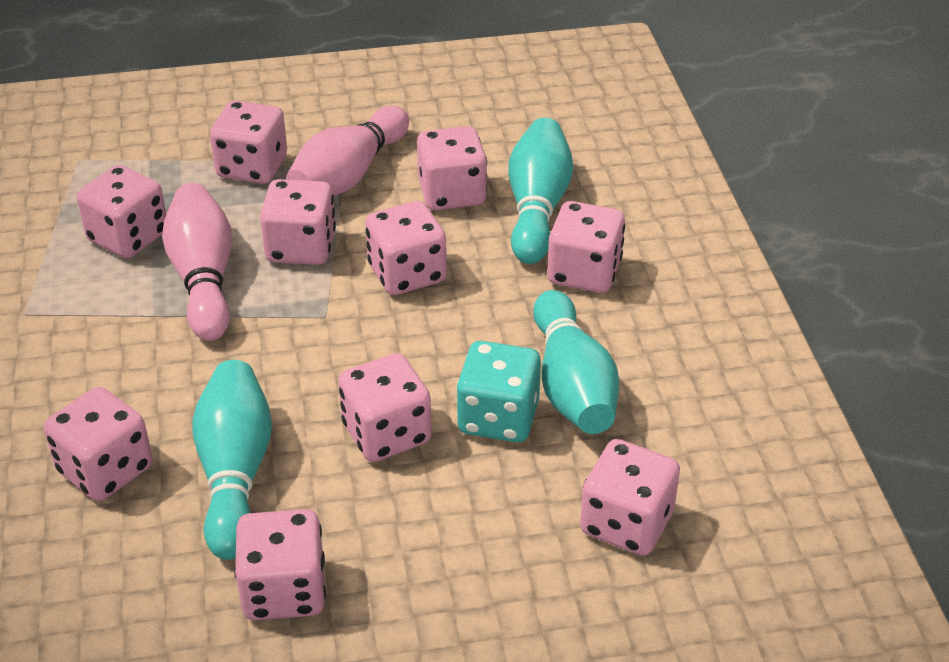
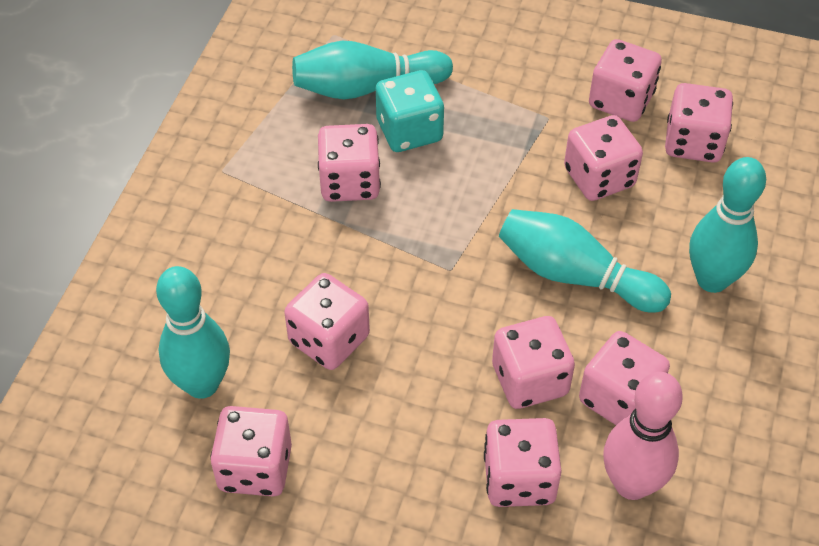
pink bowling pin: [162,183,232,341] [286,106,409,196] = 2 -> [603,372,683,500] = 1
pink dice: [44,387,152,501] [77,165,166,258] [210,100,287,184] [234,509,326,620] [260,179,336,265] [338,353,432,462] [365,201,447,295] [417,126,487,210] [547,201,625,293] [580,439,680,556] = 10 -> [210,406,292,496] [284,273,370,370] [318,124,381,202] [484,418,562,507] [492,316,575,409] [564,115,643,201] [579,331,670,425] [589,39,662,122] [665,83,733,163] = 9
turquoise bowling pin: [192,360,272,560] [508,118,573,264] [533,290,619,434] = 3 -> [156,266,230,399] [292,41,453,99] [499,209,671,313] [689,157,766,293] = 4

